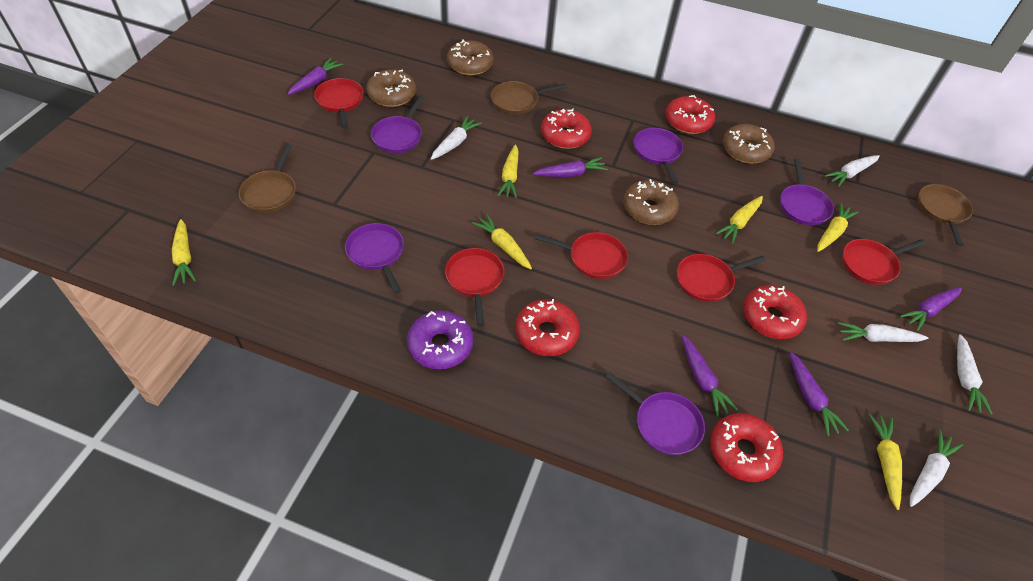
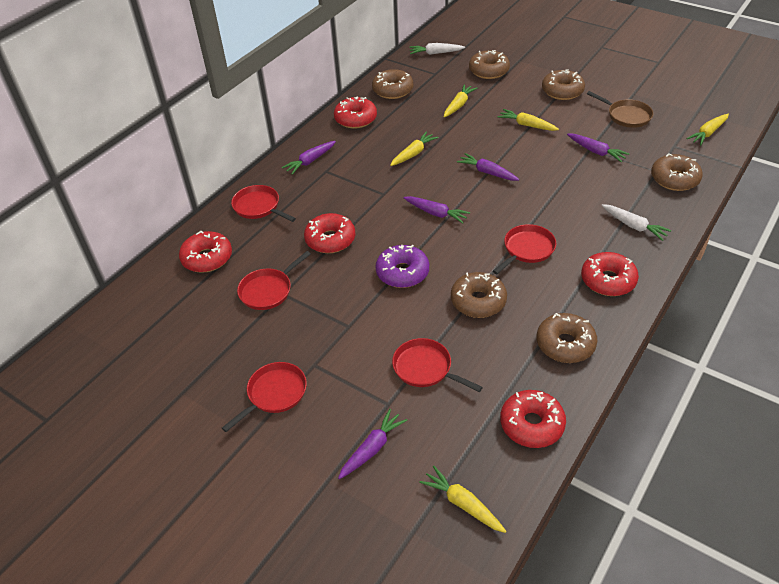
brown donut: [366,69,416,107] [447,40,493,75] [623,179,679,225] [723,124,775,164] = 4 -> [372,69,413,99] [451,272,507,318] [469,50,510,79] [537,313,597,363] [542,69,585,100] [651,153,703,191] = 6
brown pan: [239,144,296,213] [491,81,567,115] [918,184,973,246] = 3 -> [587,91,654,128] = 1
purple pan: [345,223,404,294] [371,96,424,153] [605,372,705,455] [634,128,683,184] [780,158,834,226] = 5 -> none = 0
white carrot: [431,116,482,160] [825,155,880,187] [837,322,928,342] [910,429,963,507] [957,334,993,415] = 5 -> [409,43,465,55] [601,204,672,241] = 2
yellow carrot: [172,219,196,286] [472,214,532,269] [497,145,518,198] [716,196,763,244] [817,203,859,252] [868,414,902,510] = 6 -> [390,132,438,166] [419,466,506,533] [444,84,477,117] [497,109,559,131] [686,114,729,145] = 5

